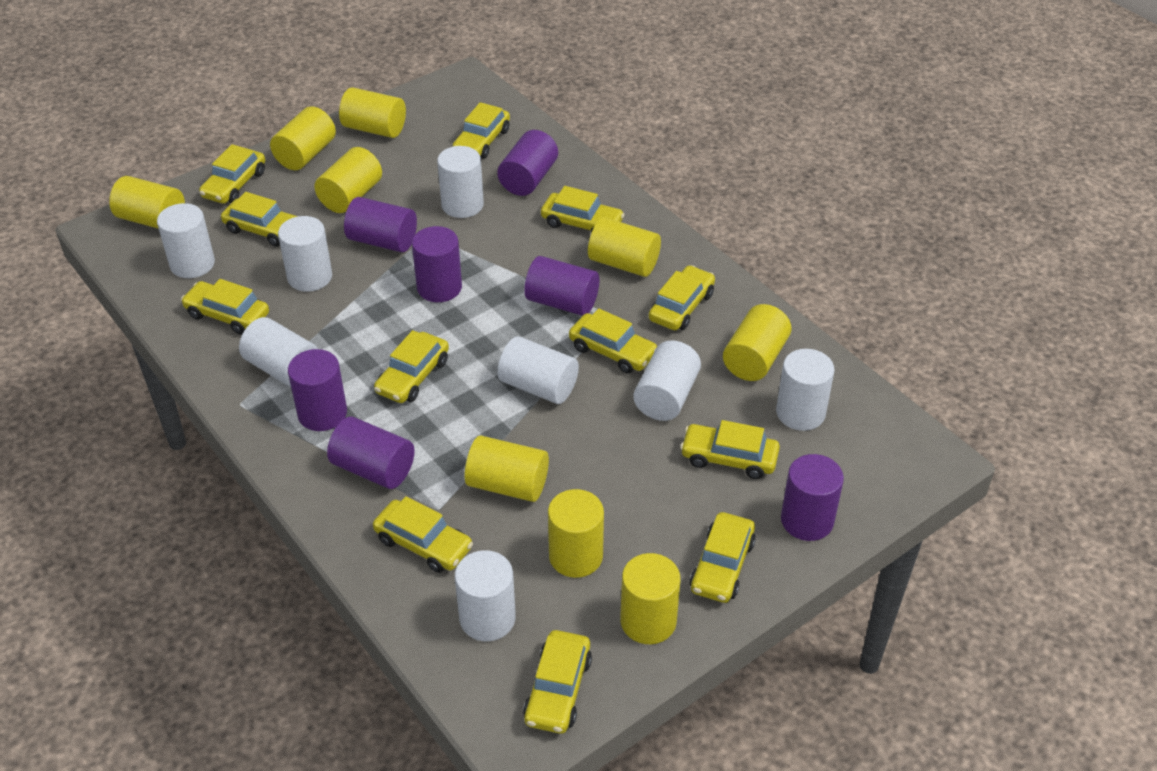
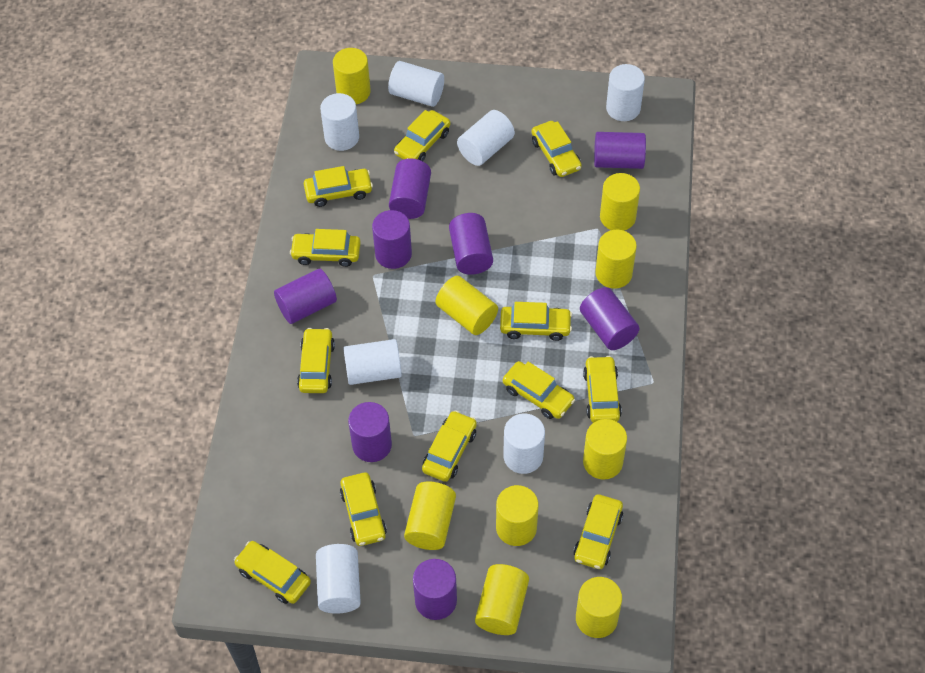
purple cylinder: [288,349,347,431] [327,417,415,489] [344,197,417,252] [412,226,462,302] [497,130,558,196] [524,256,599,316] [781,454,844,541] = 7 -> [274,269,337,324] [348,402,392,462] [372,210,412,269] [389,158,431,219] [413,559,457,620] [449,213,493,275] [580,287,639,350] [594,132,646,169] = 8
white cylinder: [157,203,215,278] [239,317,318,387] [278,216,332,292] [437,146,484,218] [455,550,516,641] [497,336,579,404] [633,340,701,421] [776,349,834,431] = 8 -> [316,544,361,614] [320,93,359,151] [343,339,402,385] [388,61,444,107] [457,110,515,166] [503,413,545,474] [606,64,645,121] = 7

